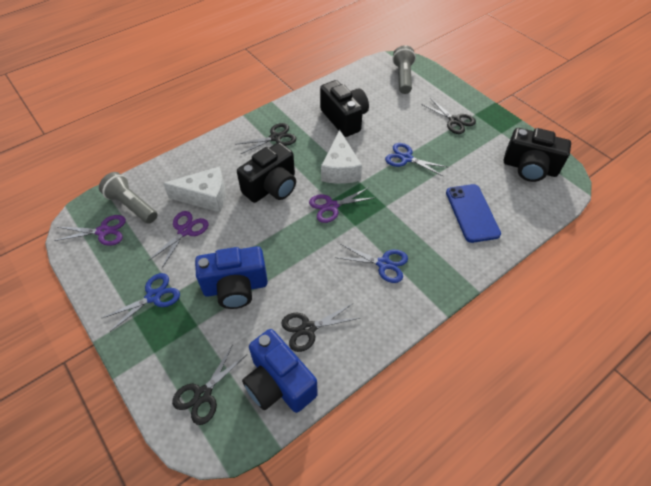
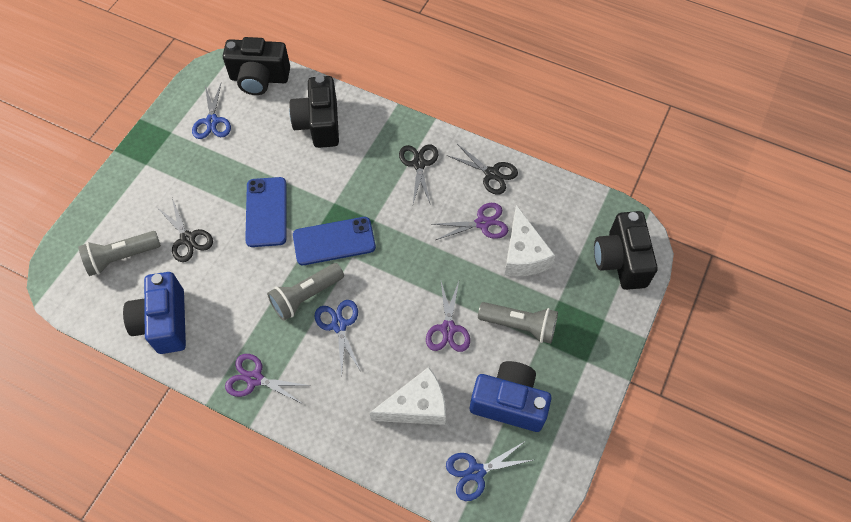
black scissors: [172,344,246,425] [235,123,296,154] [281,303,360,352] [421,98,476,134] = 4 -> [158,198,213,262] [399,144,438,205] [447,143,518,195] = 3
blue phone: [446,184,501,243] = 1 -> [245,177,287,247] [293,217,376,265] = 2
grey flashlight: [99,172,157,224] [392,45,416,94] = 2 -> [78,231,161,276] [267,263,344,321] [478,302,558,344] = 3

